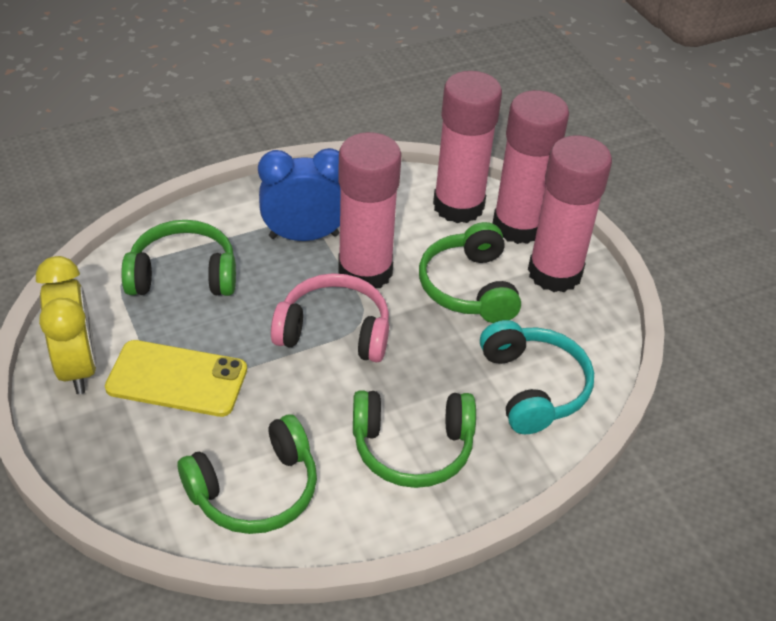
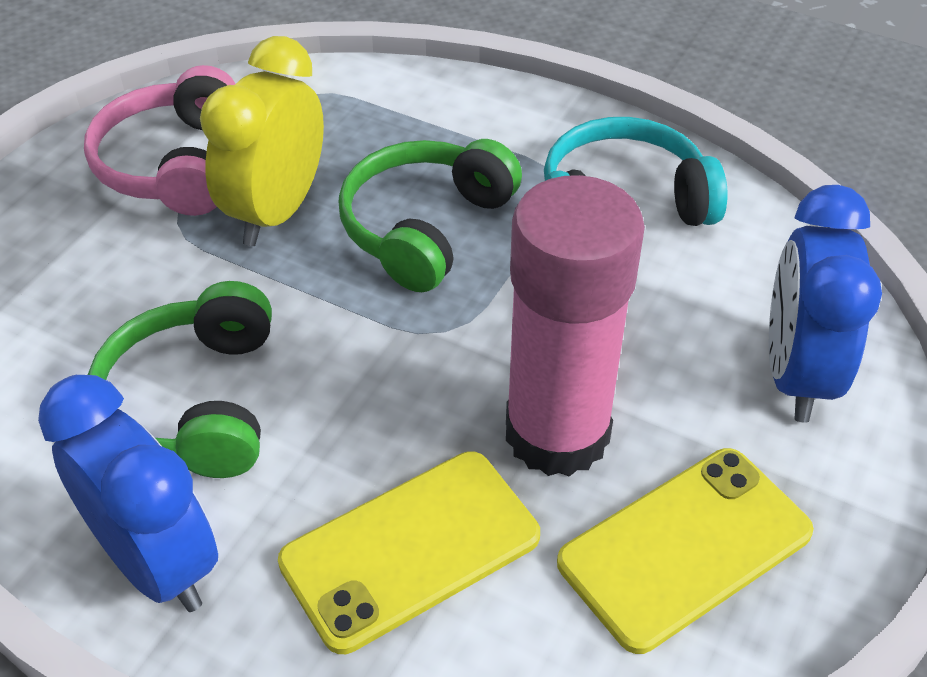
blue clock: [258,148,341,241] = 1 -> [38,375,218,612] [769,185,882,423] = 2
green headphones: [121,220,236,296] [178,414,317,534] [353,390,476,488] [419,222,521,323] = 4 -> [88,281,272,478] [339,139,522,292] = 2
pink glue stick: [338,132,402,288] [433,71,502,223] [493,90,569,244] [528,135,612,292] = 4 -> [506,175,645,477] = 1
yellow phone: [105,340,247,417] = 1 -> [278,451,540,654] [557,448,814,654] = 2

